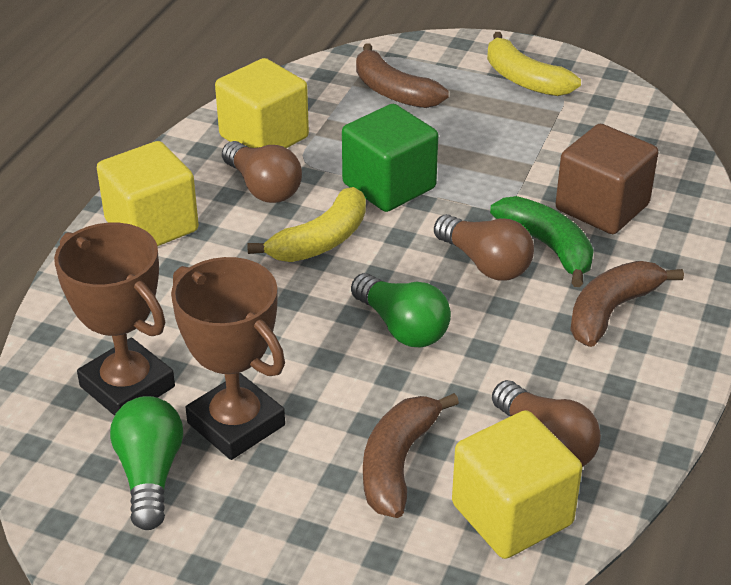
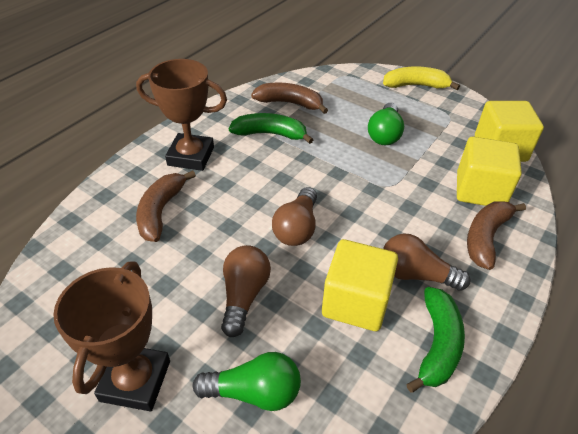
brown cube: [555,124,659,234] = 1 -> none = 0
green banana: [490,196,594,287] = 1 -> [229,113,313,144] [406,287,465,393] = 2
green cube: [342,104,438,212] = 1 -> none = 0
yellow banana: [247,187,366,262] [487,32,581,96] = 2 -> [383,66,460,90] = 1

